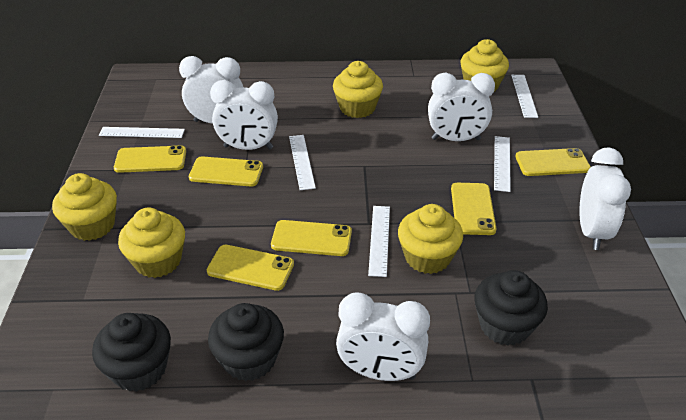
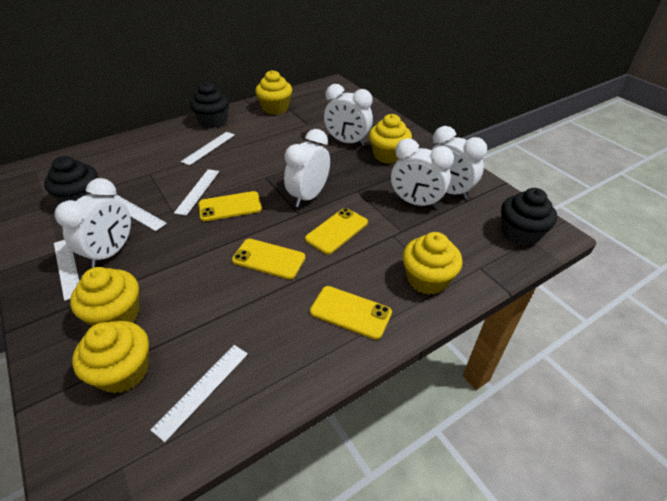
yellow phone: [114,145,186,173] [189,156,263,187] [207,245,294,291] [271,220,352,256] [451,183,497,235] [515,148,591,176] = 6 -> [198,191,262,221] [232,239,305,279] [305,208,368,254] [310,286,392,340] = 4

